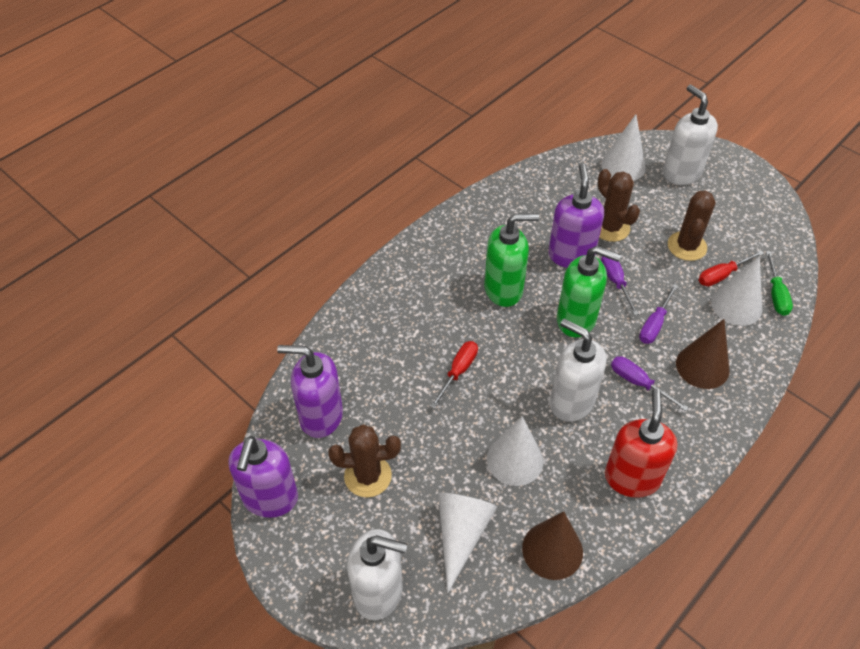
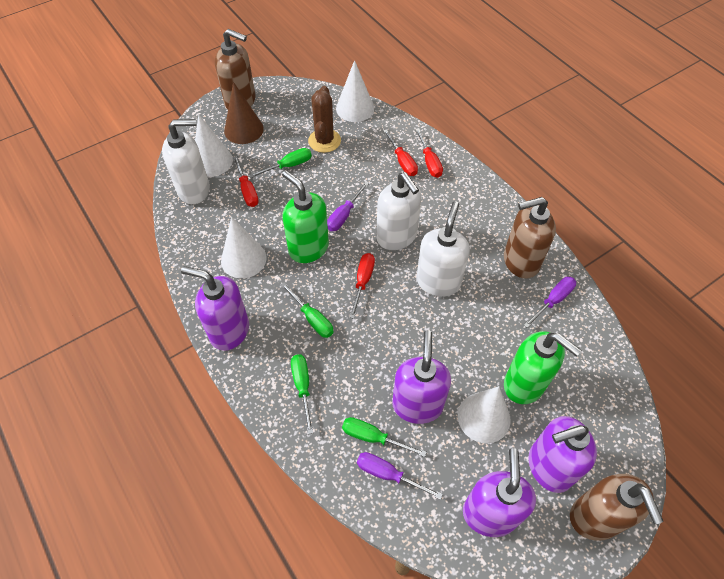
brown cactus: [328,425,401,497] [598,169,640,242] [668,190,715,261] = 3 -> [308,86,341,153] = 1
brown cone: [522,511,583,580] [676,319,730,389] = 2 -> [224,82,264,144] = 1
brown soap dispenser: none = 0 -> [215,29,256,109] [504,197,556,279] [570,474,664,541] = 3
green screwdriver: [766,251,793,316] = 1 -> [249,148,312,178] [281,282,334,338] [291,354,313,434] [342,417,427,457] = 4
purple soap dispenser: [228,436,298,518] [277,345,343,438] [548,163,604,268] = 3 -> [181,266,249,351] [392,330,451,424] [463,448,536,537] [528,416,597,493] = 4
red screwdriver: [430,341,478,408] [699,250,764,286] = 2 -> [233,156,259,207] [349,253,375,319] [383,129,418,176] [415,128,443,178] = 4
red soap dispenser: [605,389,678,498] = 1 -> none = 0

